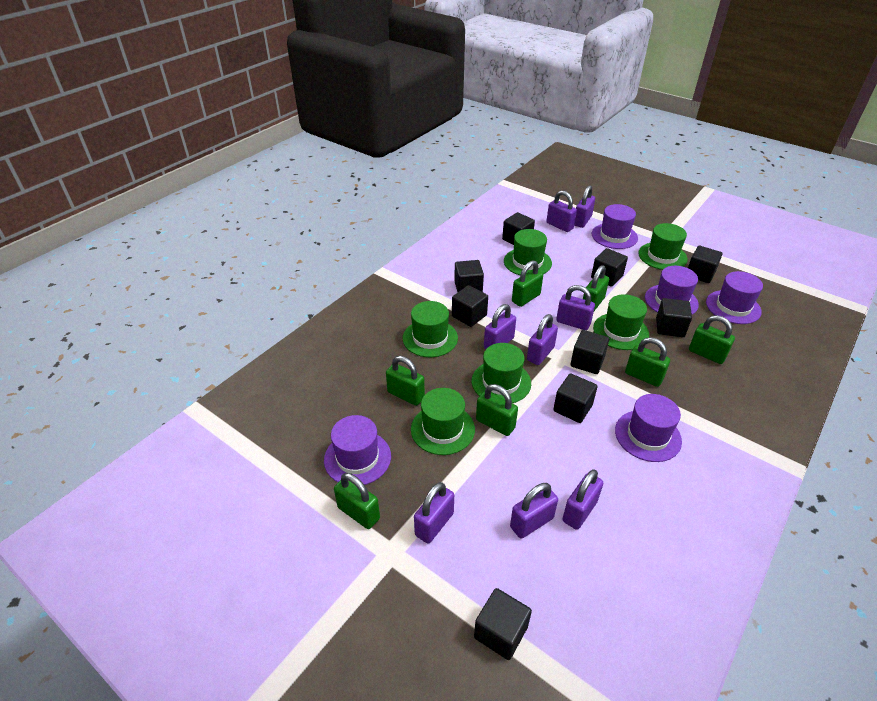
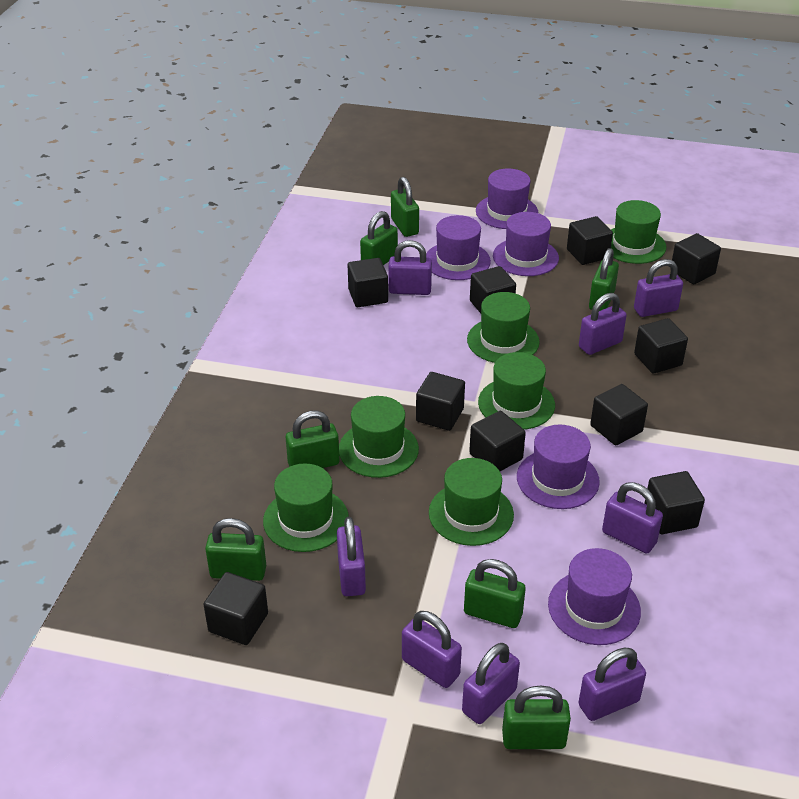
black cube: [452,285,488,327] [454,260,484,293] [474,588,532,660] [502,212,535,245] [553,373,598,423] [570,330,609,374] [591,248,628,287] [656,298,692,337] [688,246,723,283] = 9 -> [203,572,268,645] [348,258,388,307] [416,372,465,431] [469,411,526,471] [470,266,516,313] [567,216,613,265] [590,384,648,446] [634,318,688,374] [644,471,705,534] [670,233,721,284] = 10

